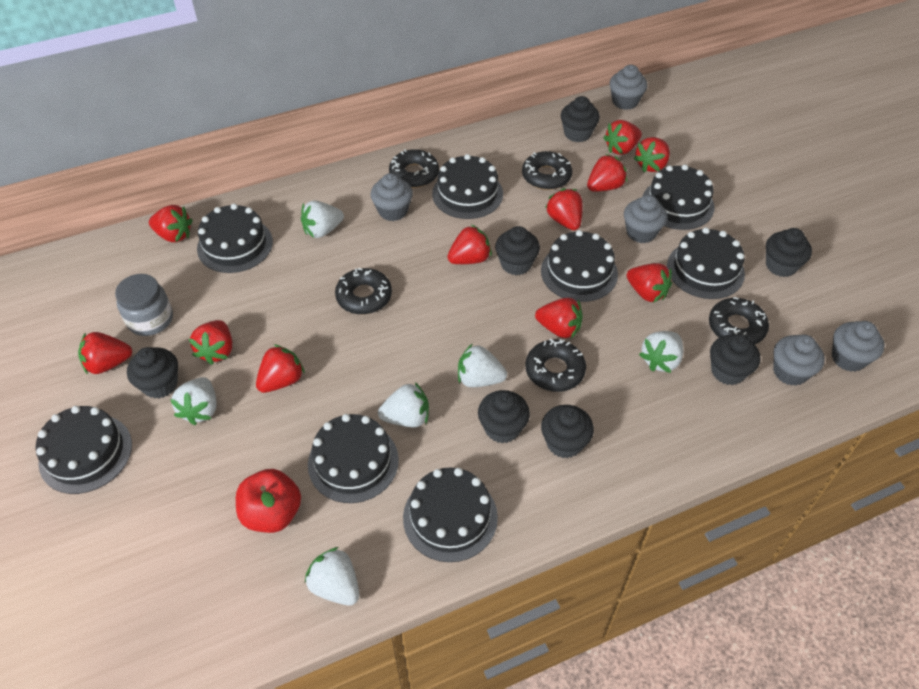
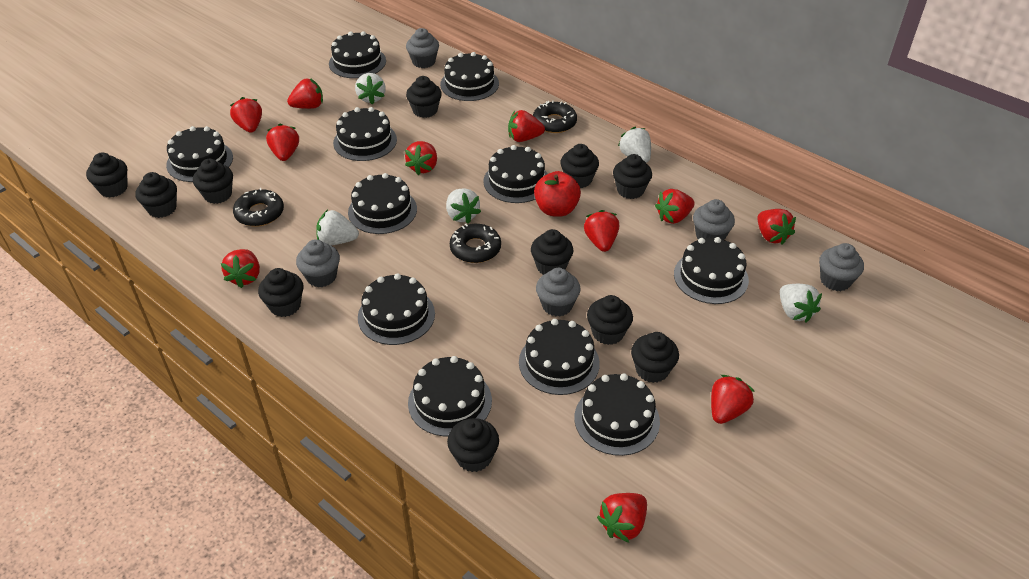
black cake: [35,406,132,494] [197,204,273,273] [308,414,399,503] [403,467,498,562] [432,154,503,219] [541,230,618,302] [643,164,715,230] [667,228,745,299] = 8 -> [166,126,233,182] [329,31,386,78] [333,107,397,161] [348,173,417,234] [358,273,435,345] [408,356,492,437] [440,52,499,101] [483,145,548,203] [519,319,600,395] [574,373,660,456] [674,237,749,304] = 11
black cupcake: [127,347,178,399] [478,390,530,443] [495,226,540,275] [541,405,594,458] [561,96,600,143] [710,334,760,385] [766,228,812,277] = 7 -> [86,152,128,197] [135,172,177,218] [193,159,233,204] [258,268,304,317] [406,76,442,118] [447,418,499,472] [531,229,573,275] [560,144,599,188] [587,295,633,345] [613,154,652,199] [631,332,679,383] = 11
black donut: [335,268,392,314] [389,149,439,188] [522,151,572,190] [525,339,586,392] [709,297,769,344] = 5 -> [233,188,284,227] [450,224,501,263] [533,100,577,133] = 3
grey jar: [115,274,173,336] = 1 -> none = 0
white strawberry: [170,377,216,425] [301,200,344,238] [305,547,359,606] [378,382,429,427] [458,343,507,387] [639,331,683,373] = 6 -> [316,210,359,245] [355,73,385,105] [446,188,481,224] [618,127,651,163] [780,284,822,322] = 5

